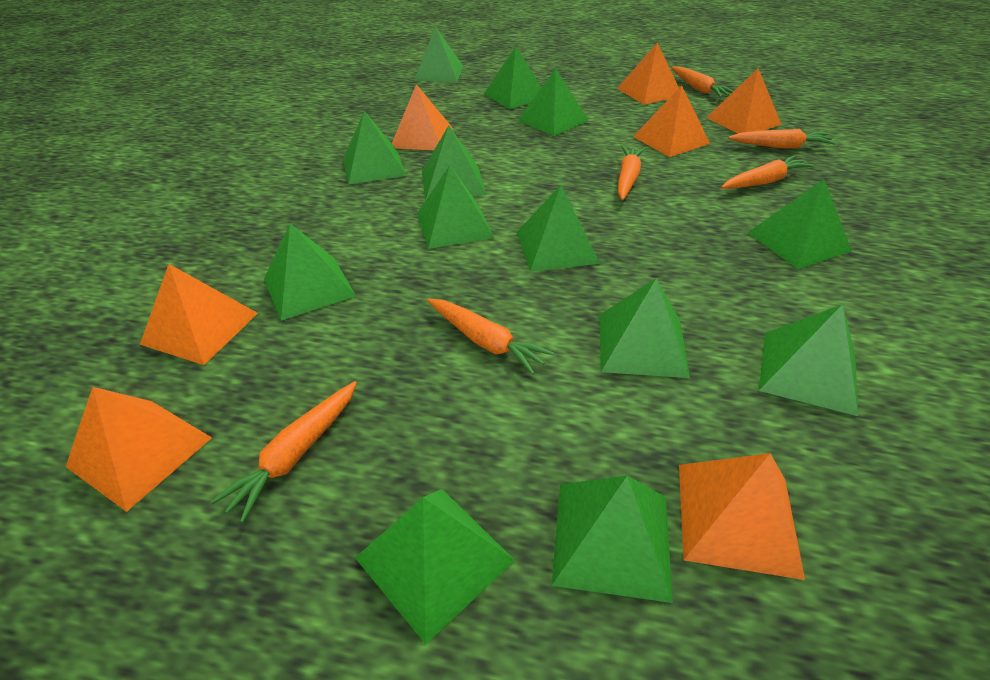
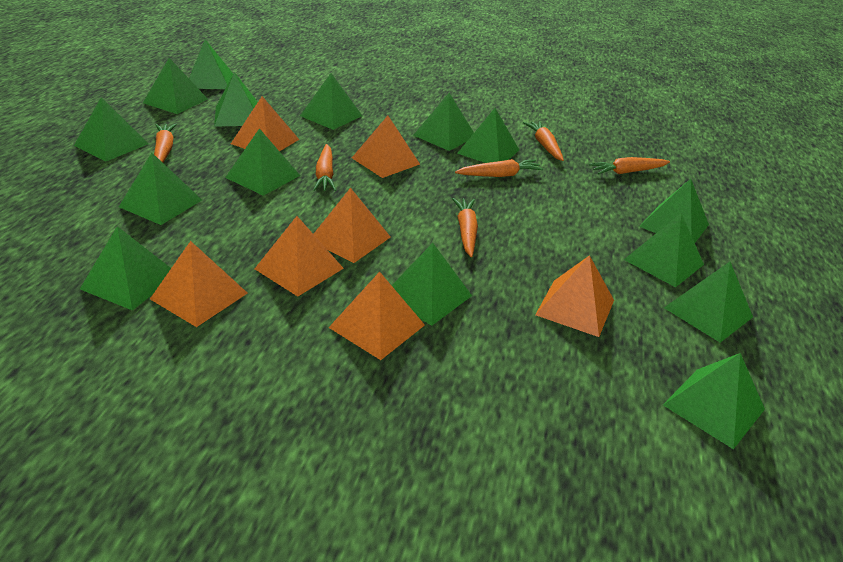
green pyramid: [264,224,356,321] [343,111,406,185] [355,489,515,644] [414,26,463,82] [417,165,494,249] [422,125,486,201] [484,47,542,109] [517,185,600,272] [518,68,589,136] [552,476,673,603] [599,278,690,378] [748,179,852,269] [759,304,858,416] = 13 -> [74,97,149,161] [80,226,171,310] [119,153,202,225] [143,58,208,114] [189,40,233,89] [214,72,258,127] [225,128,300,196] [300,73,362,130] [392,243,472,326] [413,93,474,151] [457,108,519,163] [624,213,704,287] [639,179,709,243] [663,353,765,449] [664,262,753,343] = 15

